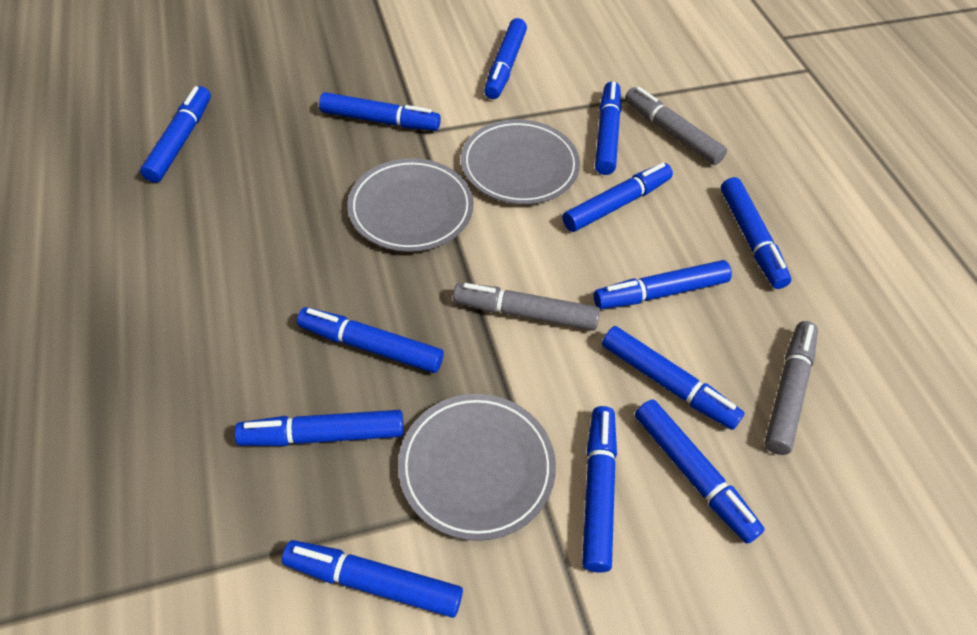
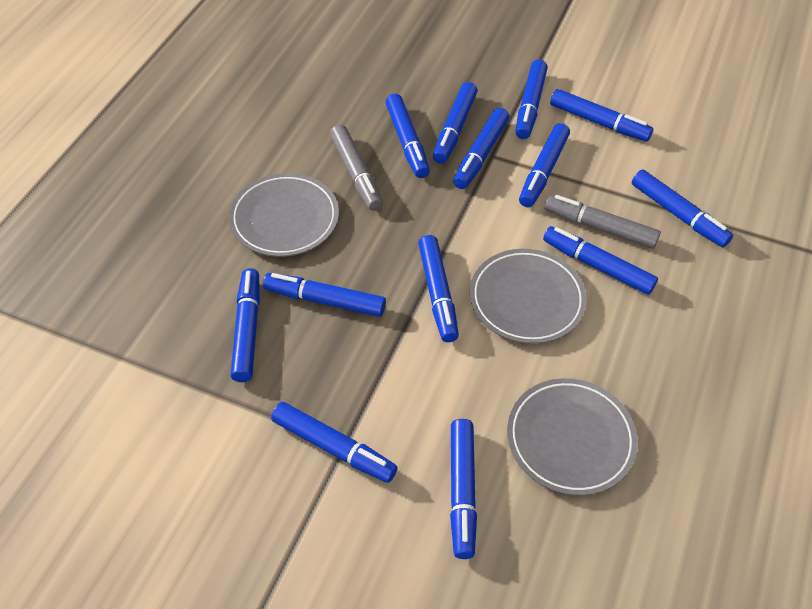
grey marker: [453,283,600,330] [625,87,727,165] [764,321,818,455] = 3 -> [330,124,383,211] [544,195,661,249] = 2

